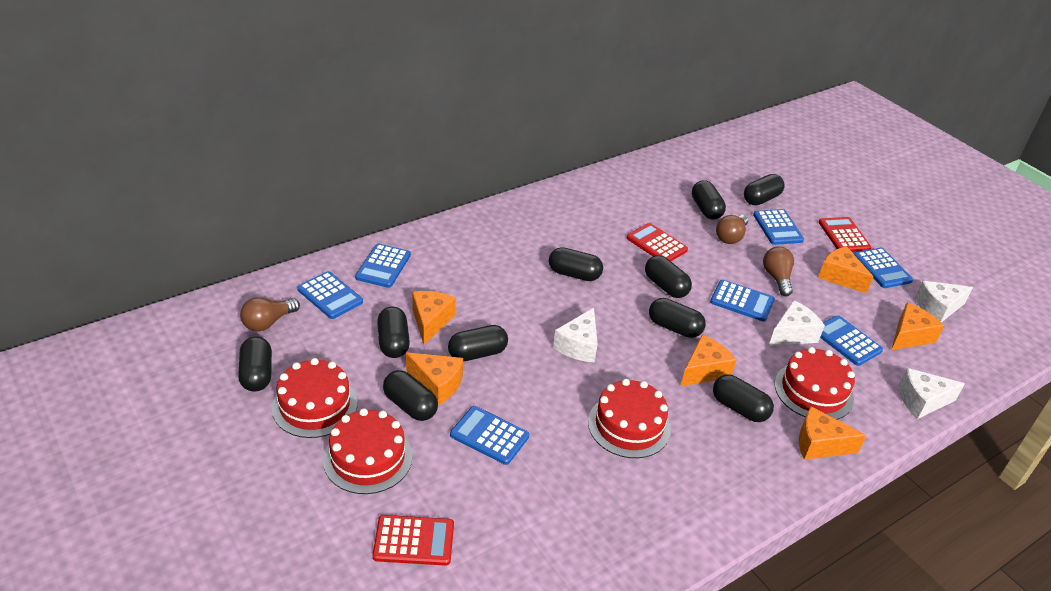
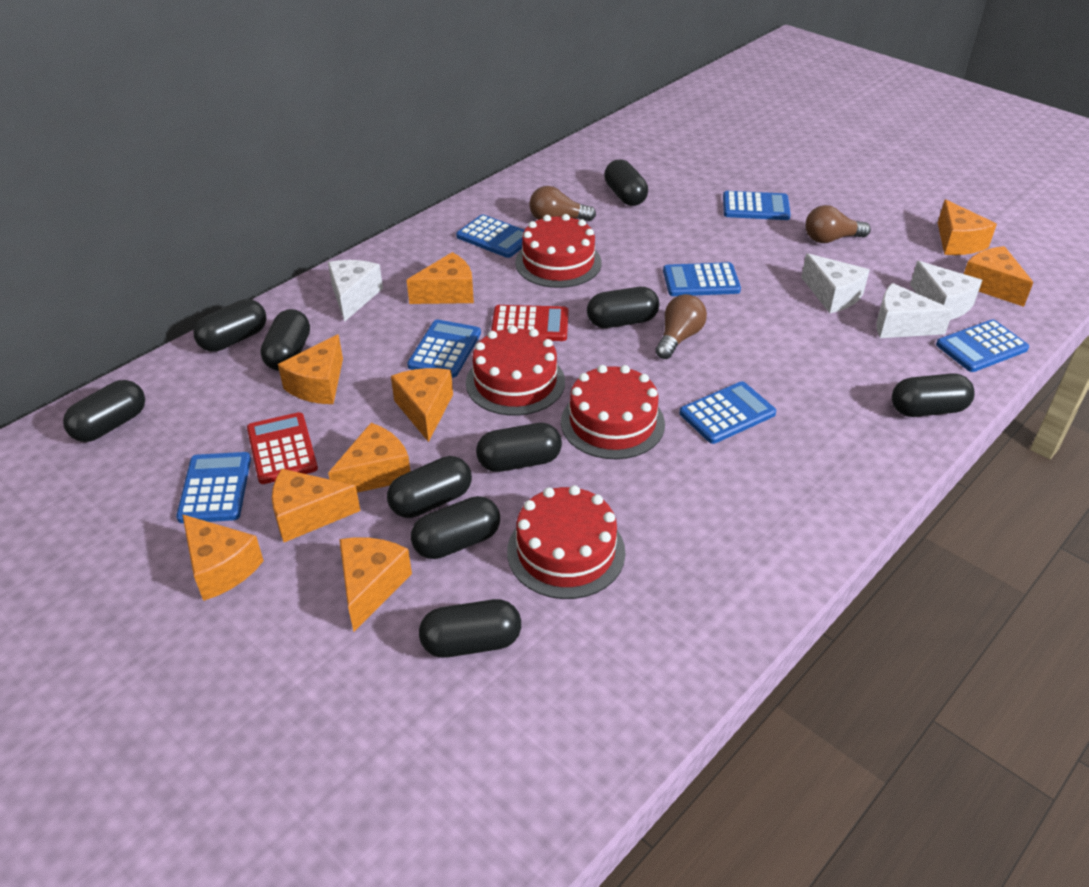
orange cheese: [406,352,463,405] [412,291,456,345] [681,335,736,386] [799,407,867,460] [818,247,874,293] [891,303,944,350] = 6 -> [182,514,264,601] [272,469,360,542] [278,334,343,404] [328,423,410,493] [339,537,412,631] [391,368,453,442] [407,252,474,304] [938,200,997,255] [964,246,1033,307] = 9
red calculator: [373,515,454,566] [627,223,688,261] [818,217,871,252] = 3 -> [247,412,318,484] [491,305,568,341] = 2

